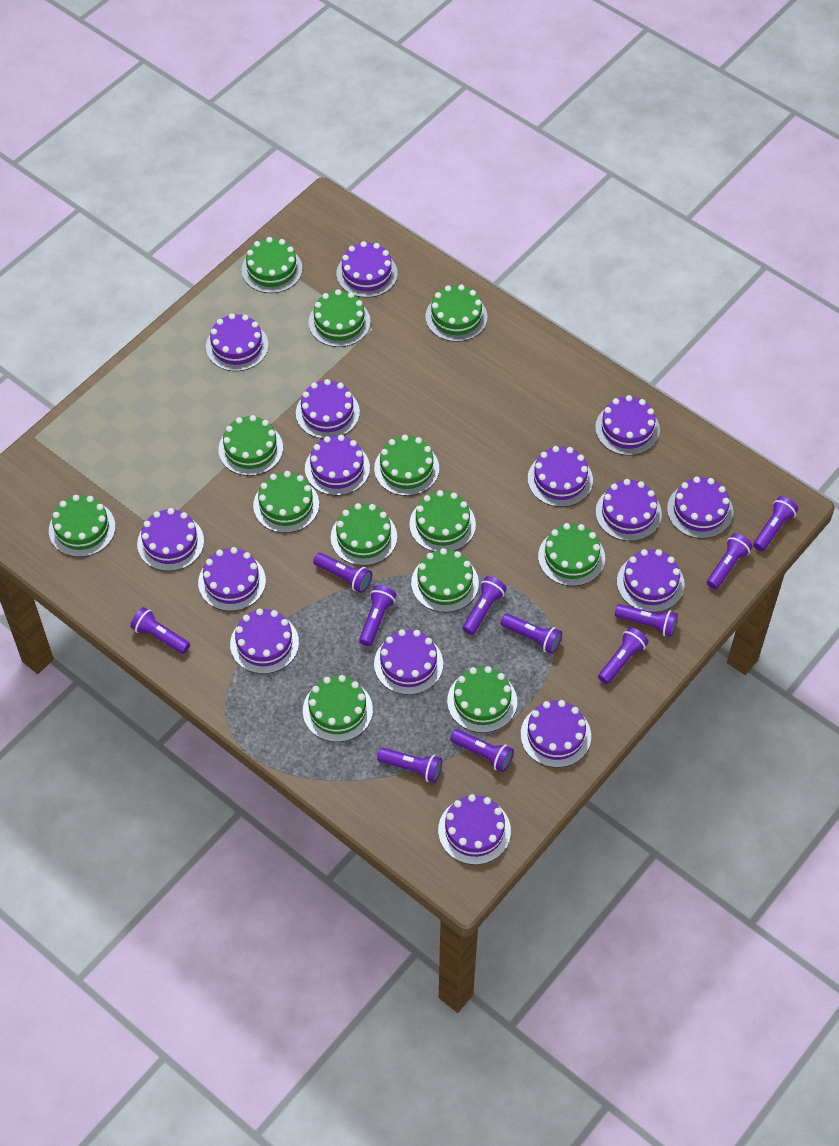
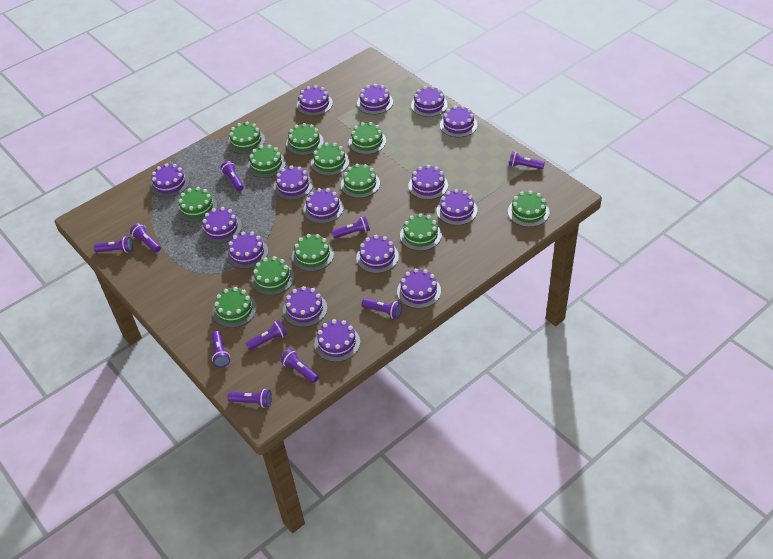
green cake: [49,495,115,557] [218,415,283,476] [241,237,303,293] [253,471,319,533] [303,675,373,742] [308,289,371,347] [331,503,397,566] [374,435,439,496] [410,490,476,552] [411,548,479,612] [425,285,487,342] [447,666,517,733] [538,523,605,586] = 13 -> [177,187,217,222] [213,287,257,328] [228,122,265,154] [248,145,286,178] [251,256,294,295] [286,123,324,155] [292,234,334,272] [311,142,349,176] [341,164,380,198] [349,122,386,154] [400,213,442,251] [508,190,549,227] = 12
purple flashlight: [130,607,190,654] [313,553,372,593] [359,585,396,646] [377,748,442,783] [450,729,514,772] [463,576,507,635] [501,613,562,654] [598,627,648,684] [615,604,678,637] [707,533,752,589] [753,496,798,551] = 11 -> [94,237,133,253] [130,223,161,253] [212,331,230,367] [220,161,244,191] [228,389,272,408] [246,320,287,350] [280,349,319,383] [332,217,370,238] [362,298,402,319] [509,152,545,169] = 10

